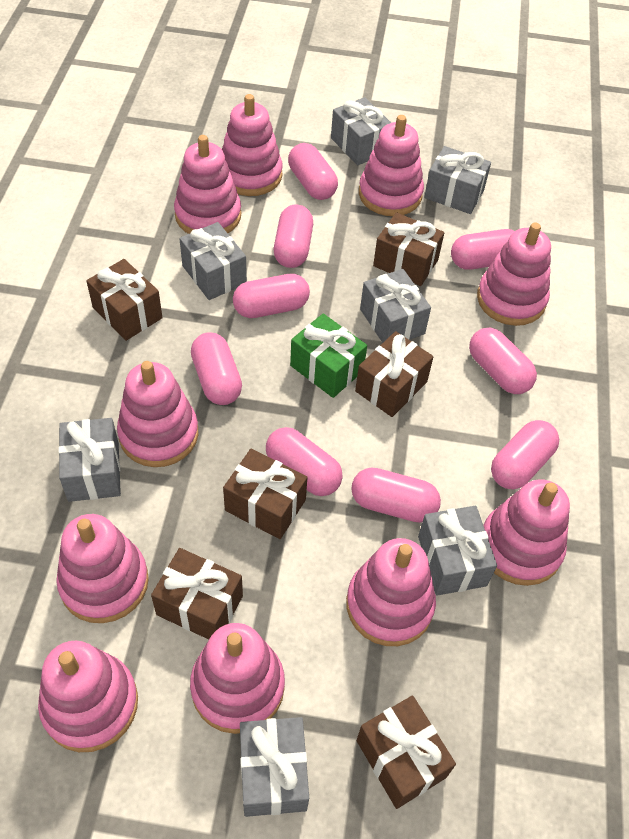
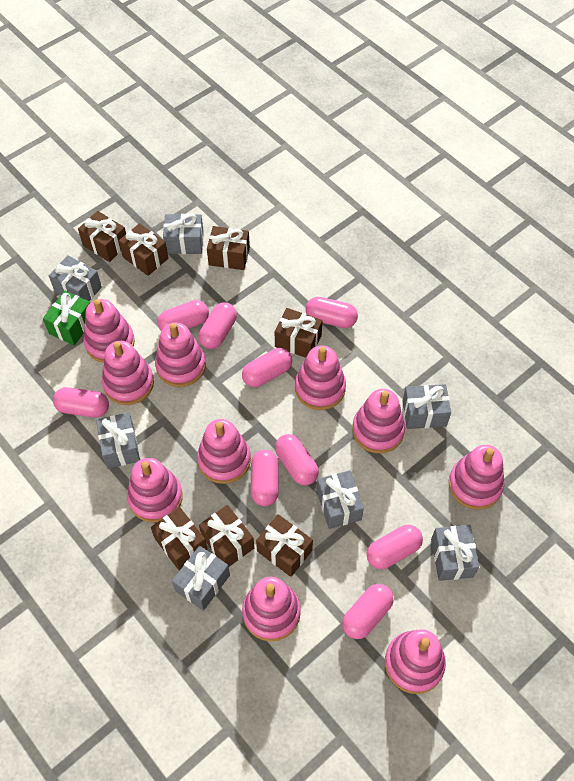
brown gift: [86,259,163,341] [151,548,243,639] [223,449,308,539] [355,331,433,417] [357,695,456,809] [373,212,444,286] = 6 -> [78,211,126,262] [119,223,169,276] [151,507,208,571] [199,505,254,567] [207,226,250,270] [256,514,313,577] [275,308,323,358] = 7

